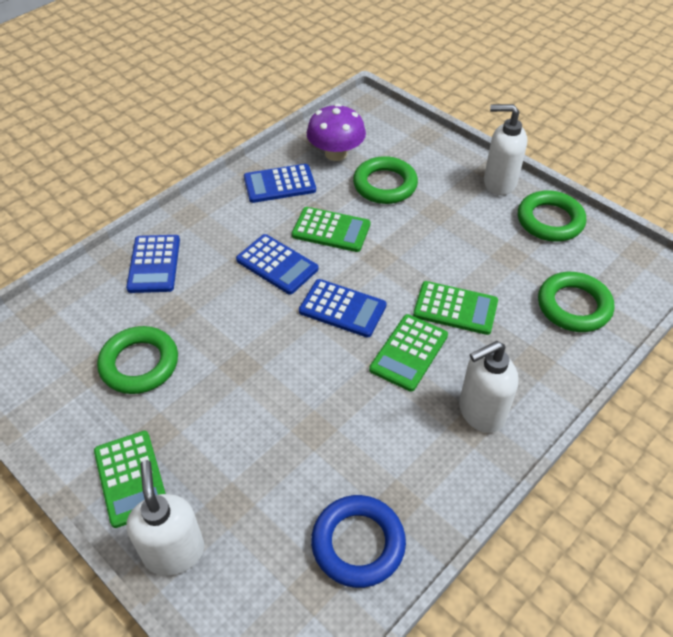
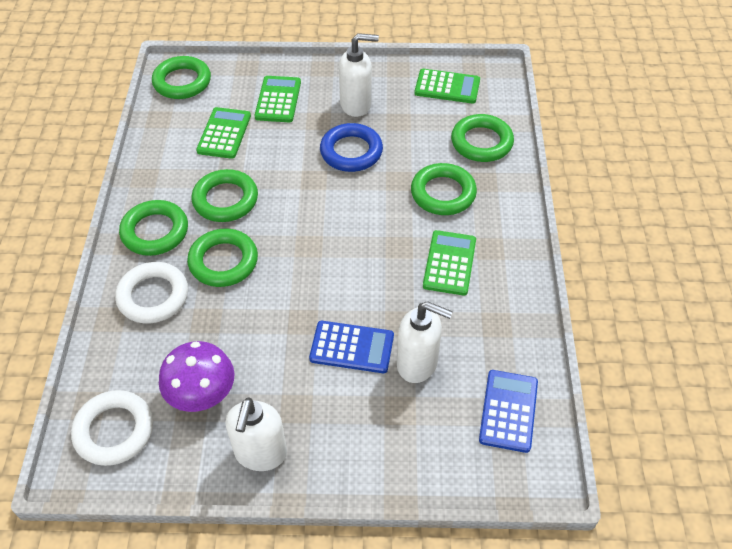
blue calculator: [126,235,180,293] [236,234,318,294] [244,164,316,203] [299,279,387,338] = 4 -> [309,321,394,373] [479,370,538,453] = 2
green ring: [97,326,178,394] [353,156,418,204] [518,190,586,242] [538,272,614,332] = 4 -> [119,200,188,256] [152,56,211,99] [187,229,258,287] [192,169,258,222] [411,163,477,215] [451,114,514,162] = 6
white ring: none = 0 -> [71,390,153,466] [115,262,188,323] = 2

